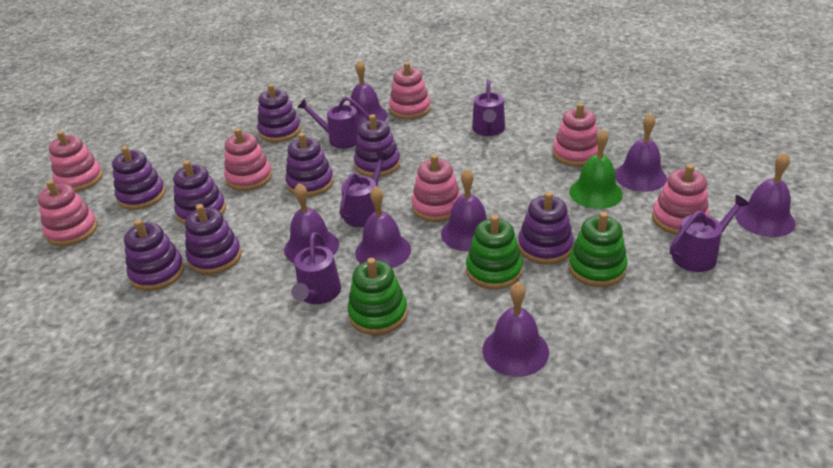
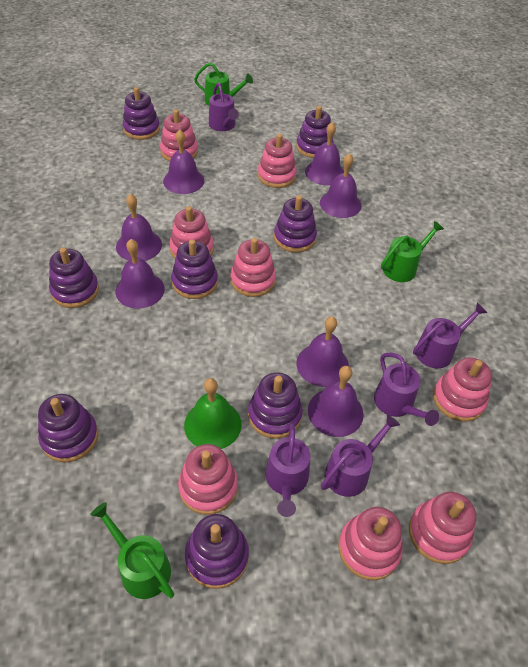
green stacking toy: [347,258,408,335] [466,215,523,289] [568,212,628,287] = 3 -> none = 0
green watering can: none = 0 -> [90,502,174,599] [194,62,253,106] [381,221,444,282] = 3
pink stacking toy: [38,180,98,246] [49,131,103,192] [224,128,272,191] [389,62,431,119] [412,154,461,222] [553,103,598,167] [652,164,709,235] = 7 -> [160,109,198,161] [169,206,214,259] [178,444,238,515] [230,238,276,297] [258,134,297,188] [338,507,403,580] [409,492,476,564] [433,357,492,422] = 8

